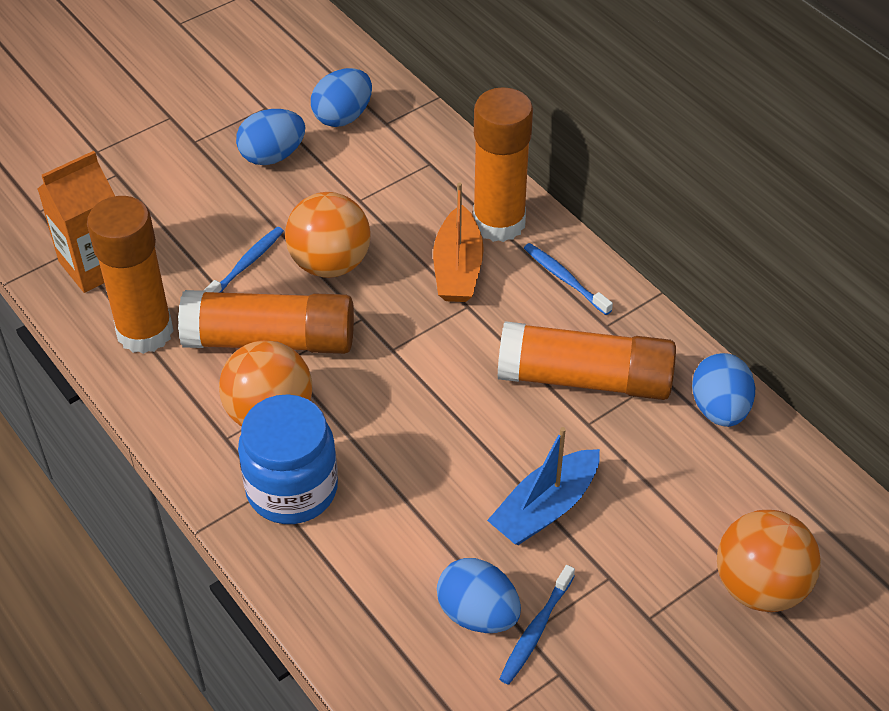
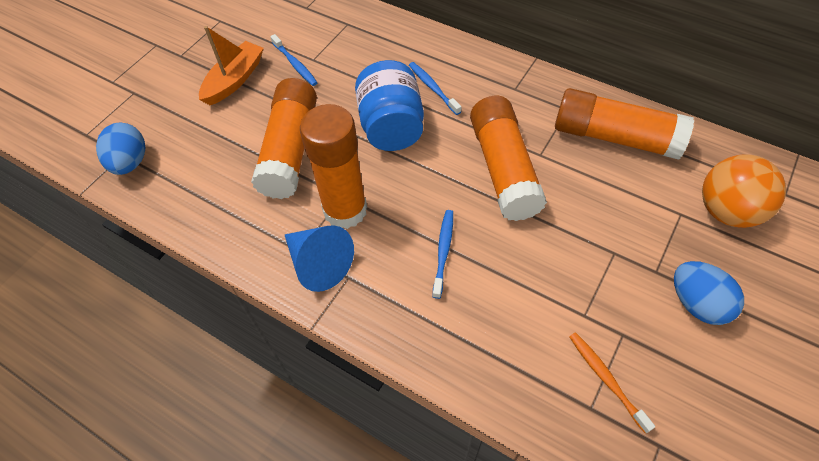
blue boat: [487,427,600,545] = 1 -> none = 0
blue cone: none = 0 -> [285,225,354,292] = 1
blue egg: [236,109,305,165] [311,68,372,127] [437,558,521,633] [692,353,755,427] = 4 -> [96,123,145,175] [674,261,744,325] = 2
orange ball: [219,340,312,427] [285,192,371,278] [717,510,821,612] = 3 -> [702,155,786,228] = 1
orange carton: [38,151,115,293] = 1 -> none = 0
orange toothbrush: none = 0 -> [569,332,655,433] = 1

